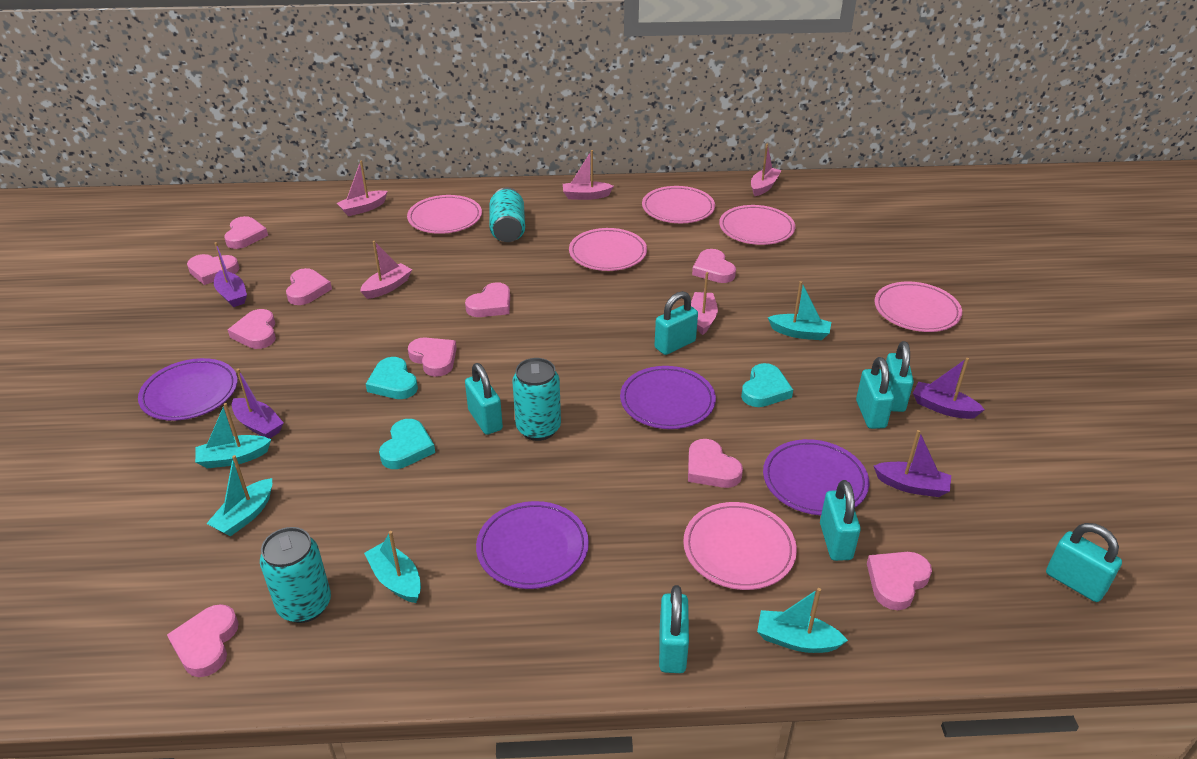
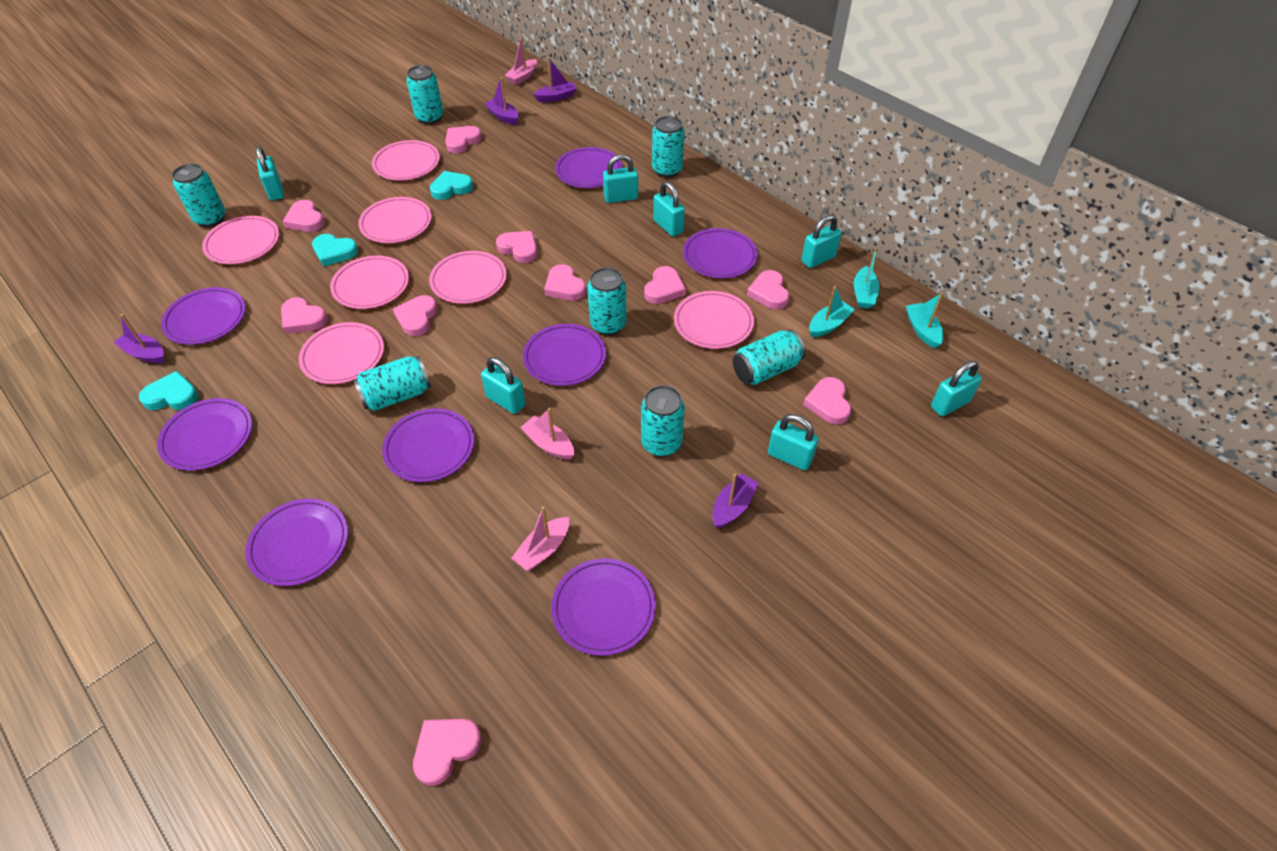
pink boat: [337,160,388,216] [360,241,412,299] [563,150,614,200] [691,272,718,335] [751,144,781,196] = 5 -> [505,34,537,85] [512,507,569,571] [520,408,574,460] = 3
pink plate: [407,195,482,234] [569,228,647,271] [642,186,715,223] [683,502,797,590] [719,205,795,245] [874,282,962,332] = 6 -> [202,216,279,264] [299,322,384,384] [330,256,409,309] [358,197,432,243] [372,140,440,180] [429,251,507,304] [674,291,754,349] = 7
purple plate: [138,358,238,421] [476,501,589,589] [620,366,716,429] [763,439,869,515] = 4 -> [157,398,252,471] [161,287,246,345] [245,499,348,586] [382,408,474,482] [523,324,606,386] [551,558,656,656] [555,147,622,188] [683,228,758,278] = 8
turquoise boat: [195,403,271,468] [206,455,272,537] [364,531,421,603] [757,588,848,653] [768,281,831,340] = 5 -> [809,286,855,337] [854,247,879,309] [906,293,943,349] = 3
turquoise can: [260,527,331,623] [489,188,525,242] [512,358,561,441] = 3 -> [172,164,226,227] [353,356,431,411] [406,65,444,124] [587,267,627,335] [641,385,685,457] [652,116,685,178] [733,330,805,385] = 7

